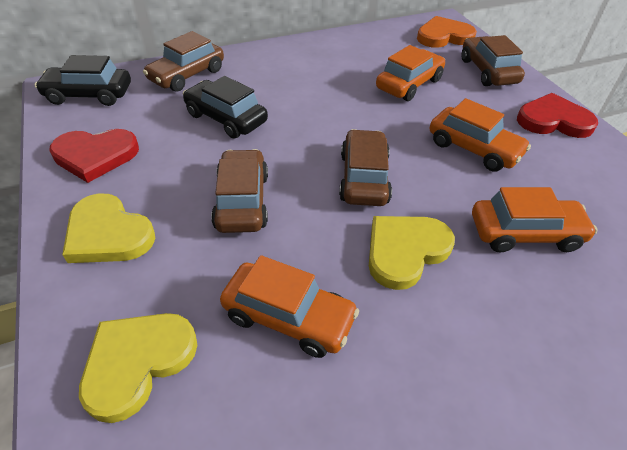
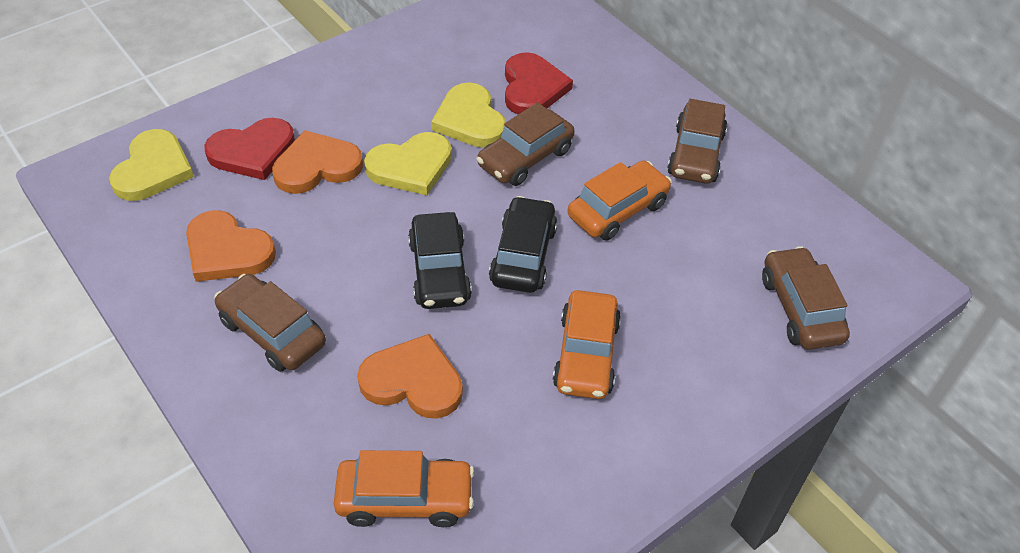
orange car: [220,255,359,358] [376,45,445,101] [429,98,531,172] [472,187,598,253] = 4 -> [334,450,474,527] [553,290,621,399] [568,161,672,241] = 3
orange heart: [417,16,477,48] = 1 -> [186,210,276,282] [272,130,363,194] [357,334,463,419] = 3

